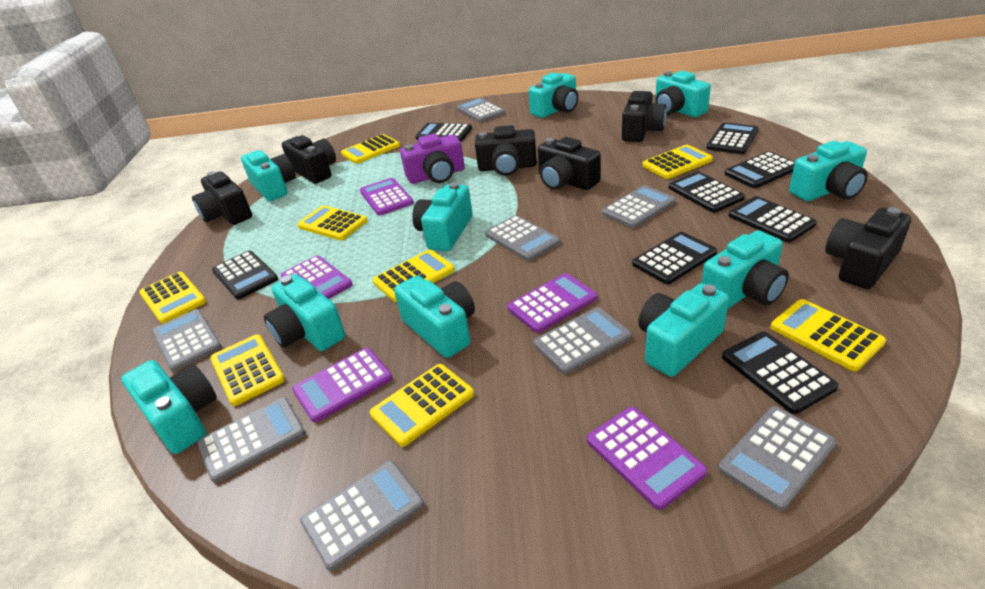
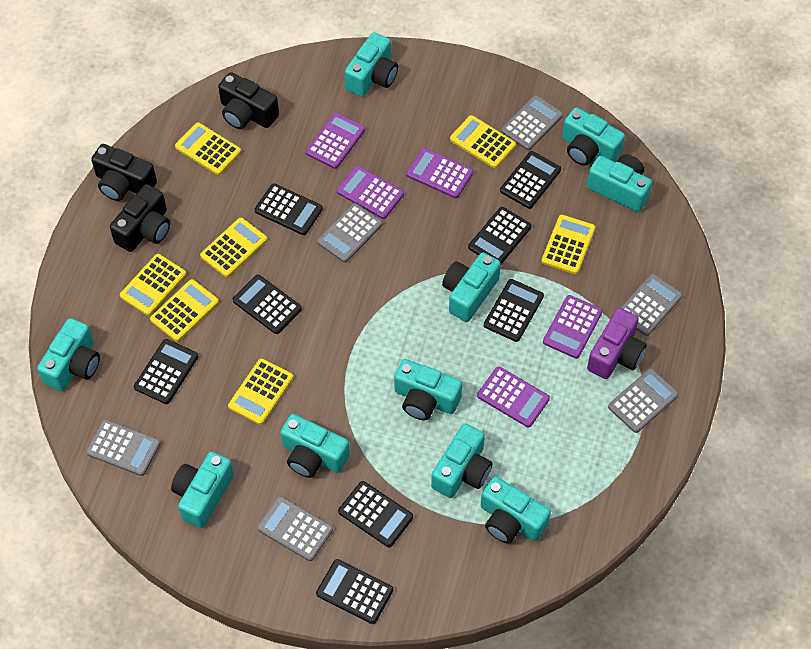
black camera: [192,171,252,225] [282,135,336,184] [475,125,537,176] [538,137,601,190] [622,91,667,142] [825,207,911,289] = 6 -> [91,144,157,201] [110,184,170,252] [218,72,279,129] = 3
grey calculator: [152,309,222,372] [198,397,305,483] [300,461,424,571] [456,98,505,122] [485,215,560,261] [533,307,632,374] [602,185,676,228] [718,406,836,511] = 8 -> [86,419,161,476] [257,496,333,561] [317,203,382,263] [501,95,563,150] [608,369,679,433] [621,274,683,336] = 6
yellow calculator: [139,272,206,324] [210,334,285,406] [297,205,368,240] [341,134,400,164] [370,364,474,447] [372,249,455,302] [642,145,713,179] [770,299,886,371] = 8 -> [120,254,186,316] [150,279,219,342] [175,122,241,175] [200,218,267,277] [228,358,293,425] [450,115,516,168] [541,215,595,274] = 7

